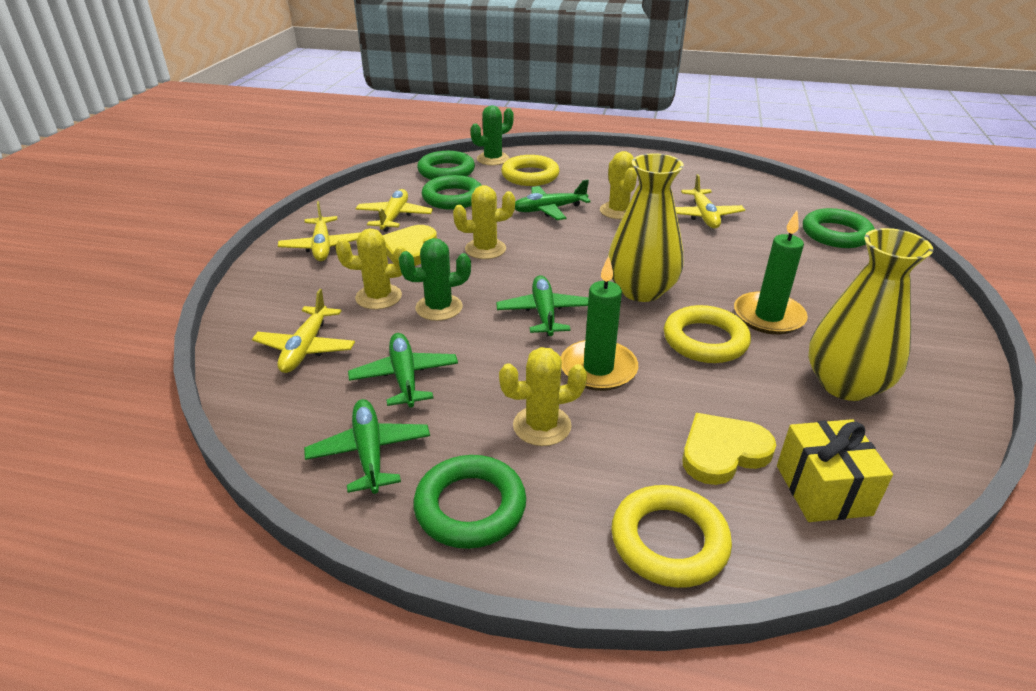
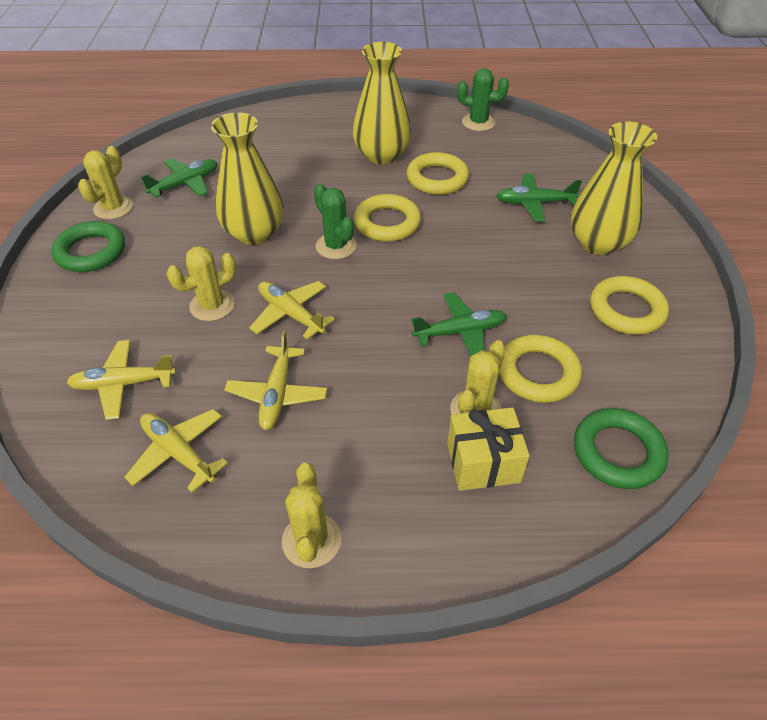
green candle: [561,256,638,391] [734,211,808,335] = 2 -> none = 0
green plane: [304,399,430,494] [348,333,458,407] [496,275,589,336] [515,180,591,220] = 4 -> [141,158,218,198] [411,292,507,356] [496,174,582,221] = 3
green ring: [413,455,526,549] [417,151,475,180] [422,175,482,210] [803,208,875,248] = 4 -> [51,221,125,272] [574,408,669,489] = 2
yellow heart: [382,225,437,266] [682,413,776,485] = 2 -> none = 0
yellow ring: [501,155,560,186] [611,485,732,588] [664,305,751,363] = 3 -> [354,194,421,242] [406,152,469,195] [499,335,582,403] [590,276,669,335] = 4
yellow vase: [608,153,684,302] [808,228,933,401] = 2 -> [211,112,284,245] [352,42,411,164] [571,122,657,255] = 3

